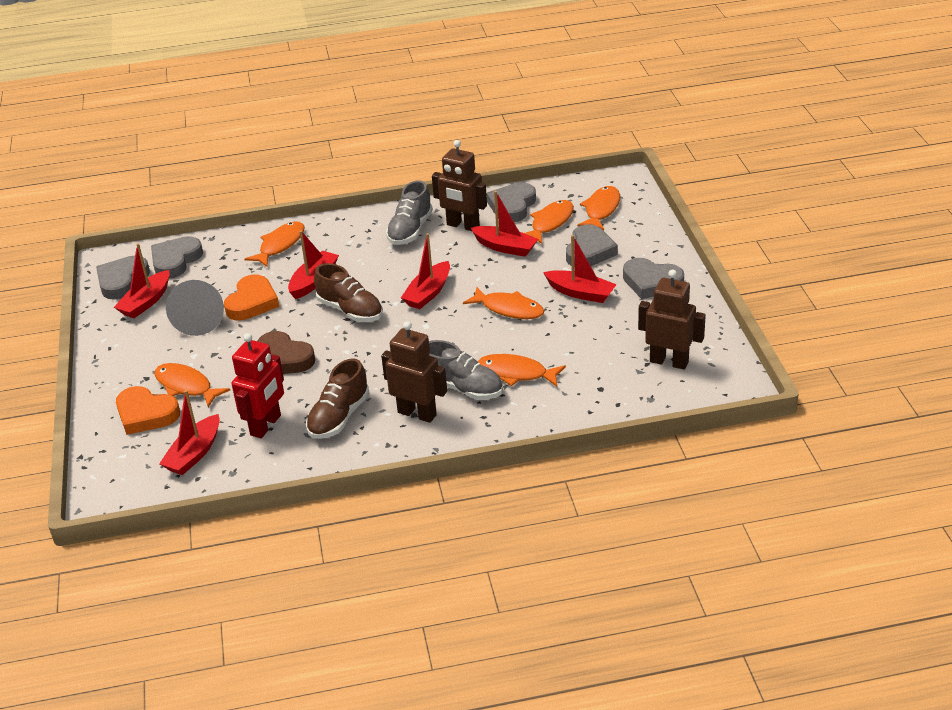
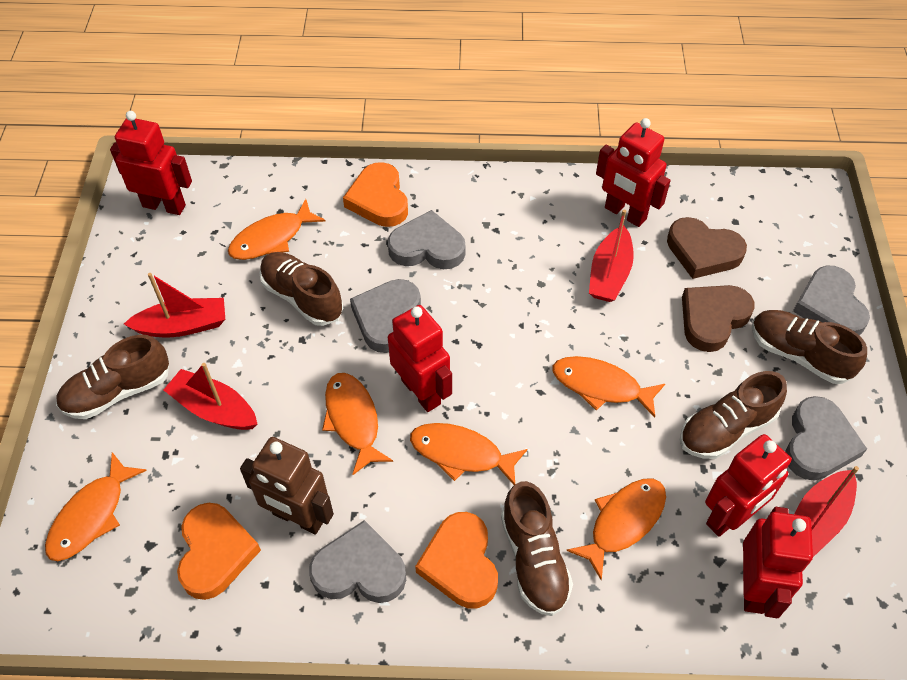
brown heart: [257,331,315,374] = 1 -> [667,217,747,279] [682,285,754,352] = 2
brown robot: [381,321,447,423] [432,140,487,231] [638,270,706,370] = 3 -> [240,437,334,535] = 1
brown shoe: [306,358,370,439] [314,263,383,322] = 2 -> [56,335,169,419] [259,252,343,326] [501,481,573,616] [680,371,787,459] [752,310,867,384] = 5
grey cone: [166,280,224,336] = 1 -> none = 0
grey shoe: [386,180,433,245] [429,340,503,400] = 2 -> none = 0
orange heart: [116,386,180,435] [224,274,279,320] = 2 -> [177,503,261,600] [343,162,408,227] [415,512,498,608] = 3
red boat: [114,243,170,318] [159,390,220,475] [288,231,339,299] [401,233,450,309] [470,191,538,257] [543,235,617,303] = 6 -> [124,273,225,337] [164,363,257,430] [589,209,634,302] [794,466,859,557] = 4
red robot: [232,333,284,438] = 1 -> [110,111,192,215] [388,305,452,412] [596,118,671,227] [705,434,792,537] [743,507,813,618] = 5

